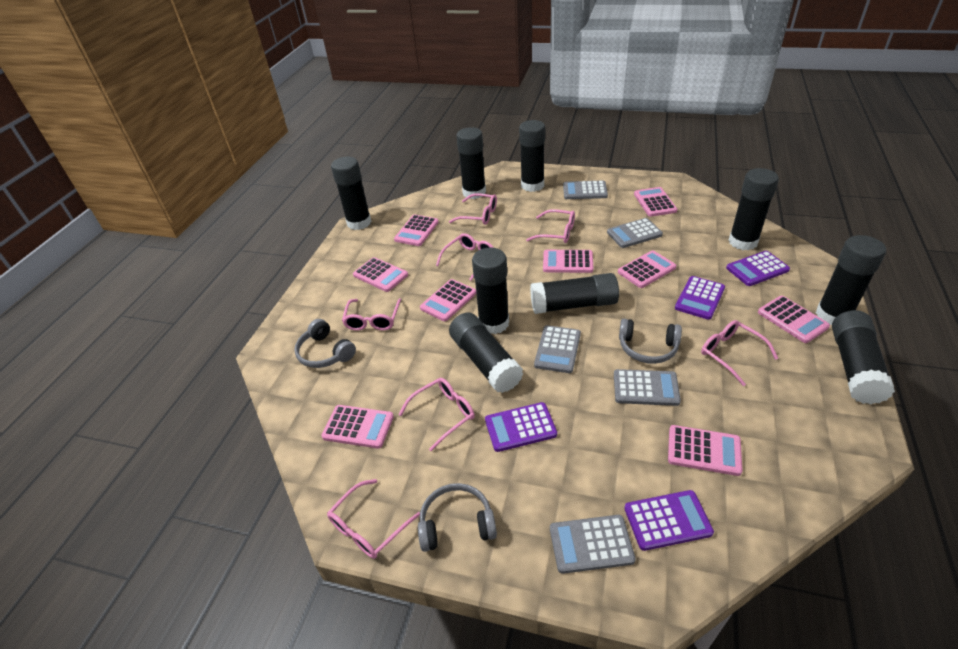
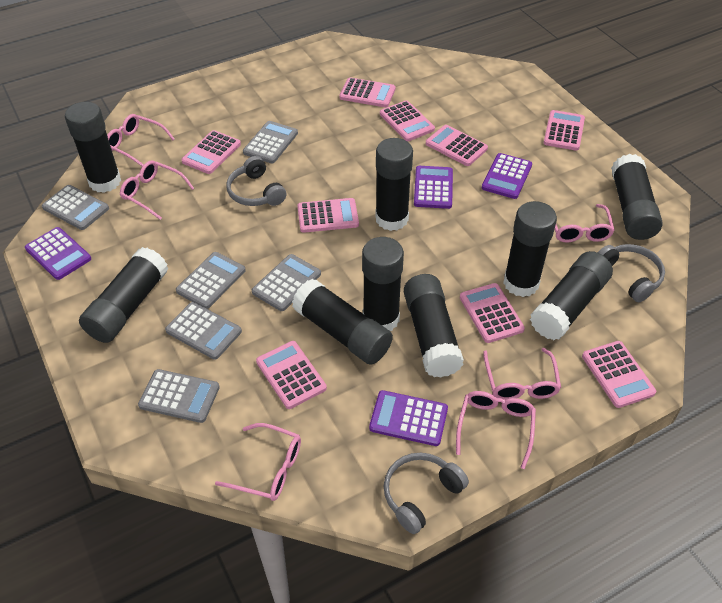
grey calculator: [534,325,581,373] [550,515,636,574] [563,180,608,199] [607,218,663,248] [614,369,681,406] = 5 -> [42,185,109,230] [138,369,220,423] [165,302,242,360] [176,252,246,309] [243,121,298,163] [252,254,321,311] = 6
pink glasses: [327,479,420,559] [342,298,401,331] [398,378,475,451] [436,233,494,280] [449,193,497,225] [526,209,575,243] [701,320,779,386] = 7 -> [107,114,175,166] [120,160,194,220] [215,423,301,501] [456,391,536,469] [483,348,561,400] [555,204,615,242] = 6

